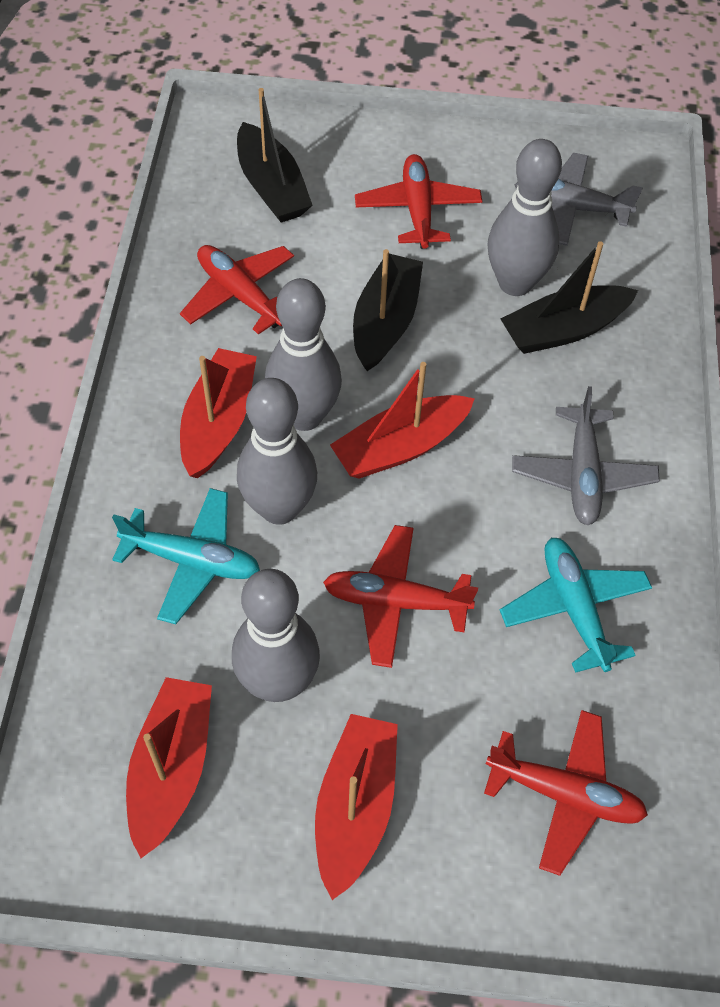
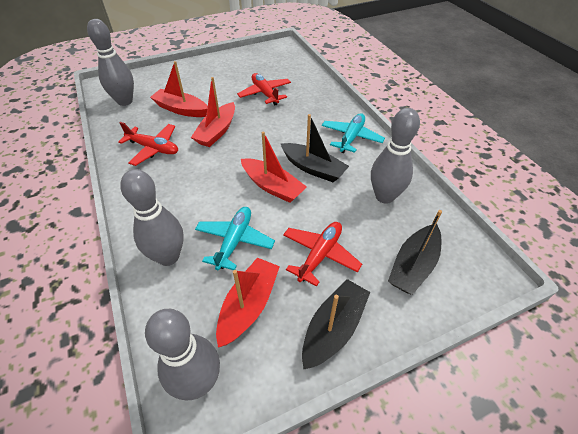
grey plane: [512,386,660,525] [515,153,643,246] = 2 -> none = 0
red plane: [180,245,294,335] [323,525,478,668] [355,154,482,249] [484,710,648,876] = 4 -> [118,122,178,166] [237,73,291,106] [283,222,362,287] = 3

